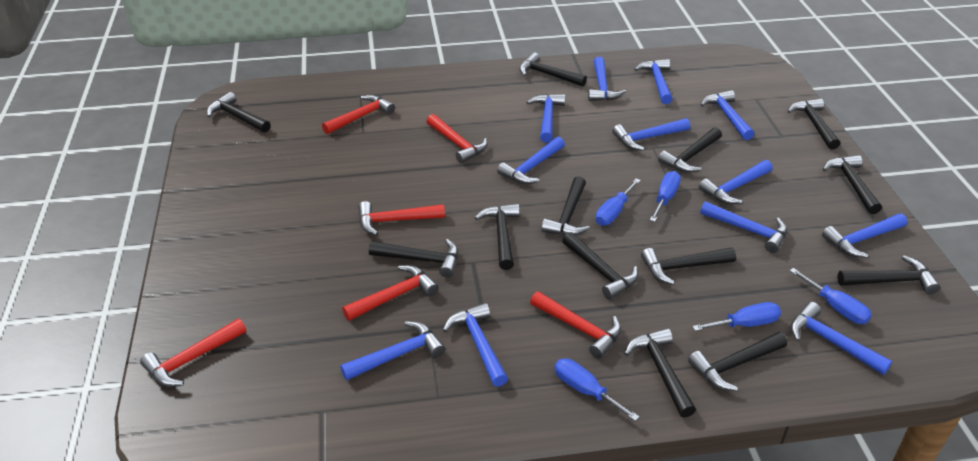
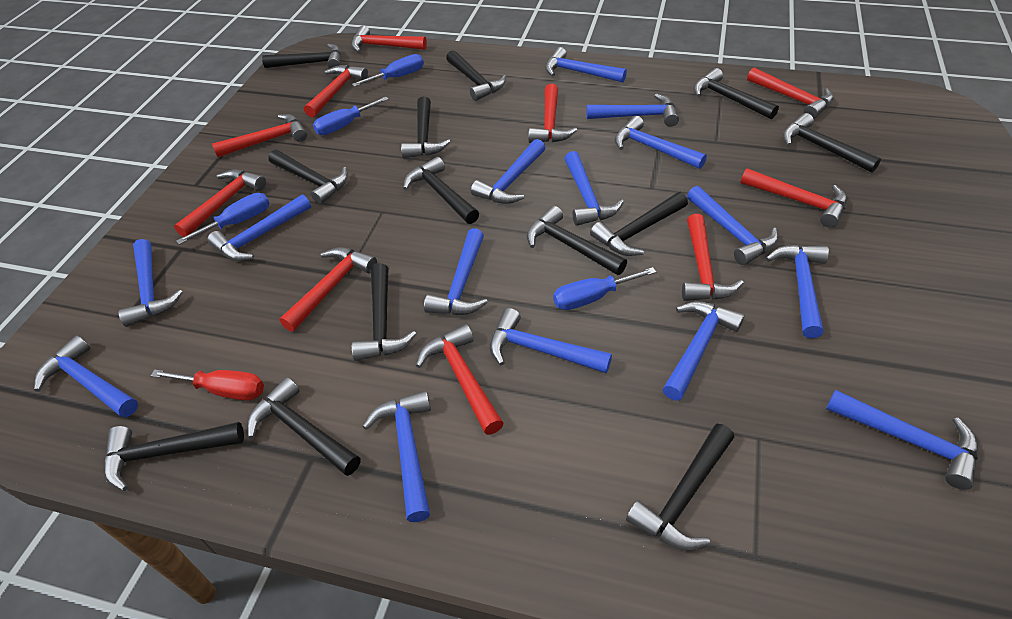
blue hammer: [340,321,445,381] [443,303,508,387] [497,136,565,184] [526,94,565,143] [588,57,626,101] [612,118,690,151] [634,59,673,104] [699,160,773,204] [700,201,787,253] [701,90,754,140] [790,302,892,375] [822,213,907,258] = 12 -> [34,335,138,418] [119,239,183,327] [207,194,311,261] [362,390,431,522] [424,228,488,315] [471,139,545,204] [490,308,612,373] [545,47,627,82] [564,151,624,226] [586,94,679,127] [615,116,707,169] [663,301,745,400] [687,186,778,265] [766,245,829,338] [826,390,978,490] = 15
blue screwdriver: [554,358,640,421] [596,179,641,226] [650,171,681,222] [692,302,781,331] [790,268,872,324] = 5 -> [176,193,270,245] [313,97,388,135] [352,54,424,87] [553,267,656,310] = 4
red hammer: [140,318,246,387] [322,94,395,134] [342,265,439,321] [358,201,445,235] [426,114,487,163] [530,291,621,359] = 6 -> [174,169,266,237] [212,114,307,157] [279,247,377,332] [304,65,368,117] [351,26,427,52] [416,324,504,435] [528,84,577,143] [682,214,744,301] [740,168,847,228] [747,67,834,119] = 10
red screwdriver: none = 0 -> [150,369,264,401] = 1

